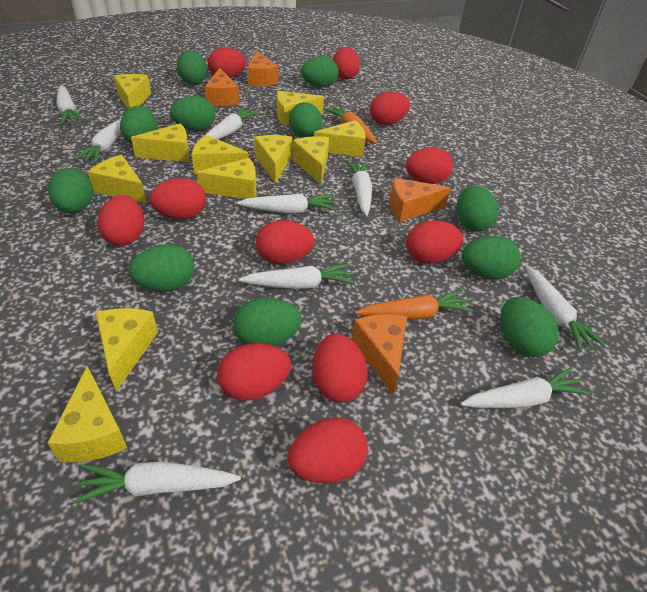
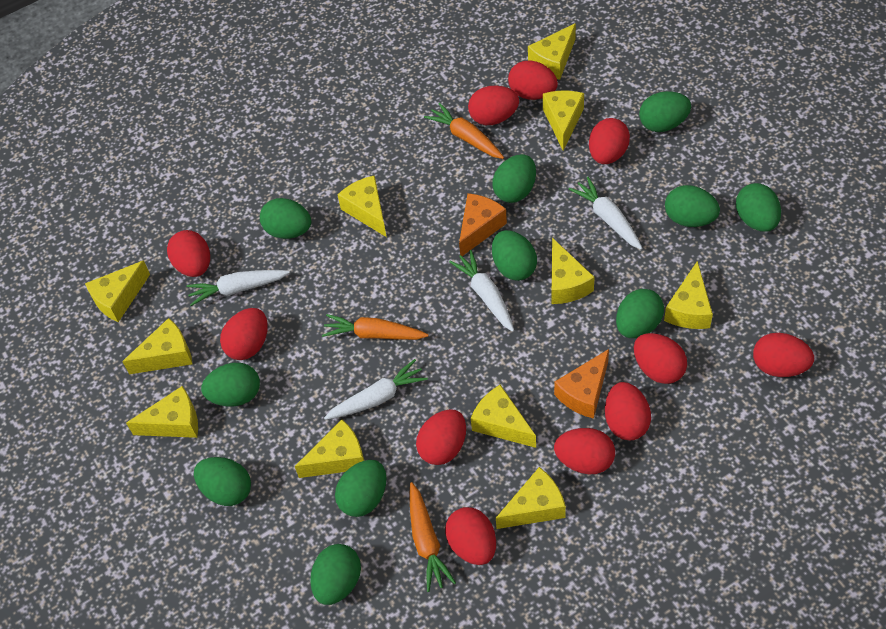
orange carrot: [324,105,377,144] [355,290,473,320] = 2 -> [322,314,429,340] [409,482,456,592] [424,103,504,159] = 3
orange cheese: [205,68,239,106] [247,51,278,86] [352,314,407,395] [390,178,450,222] = 4 -> [459,193,507,256] [554,349,609,419] = 2
white carrot: [57,85,84,124] [72,462,241,504] [75,119,121,163] [203,107,259,139] [237,194,337,213] [239,263,355,289] [345,160,372,216] [461,367,590,409] [526,266,606,352] = 9 -> [186,270,290,306] [324,359,428,420] [449,250,514,332] [569,177,642,250] = 4

